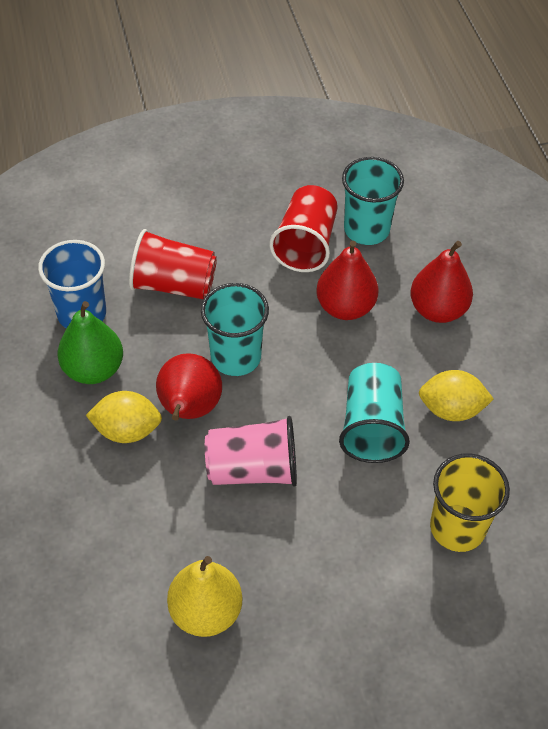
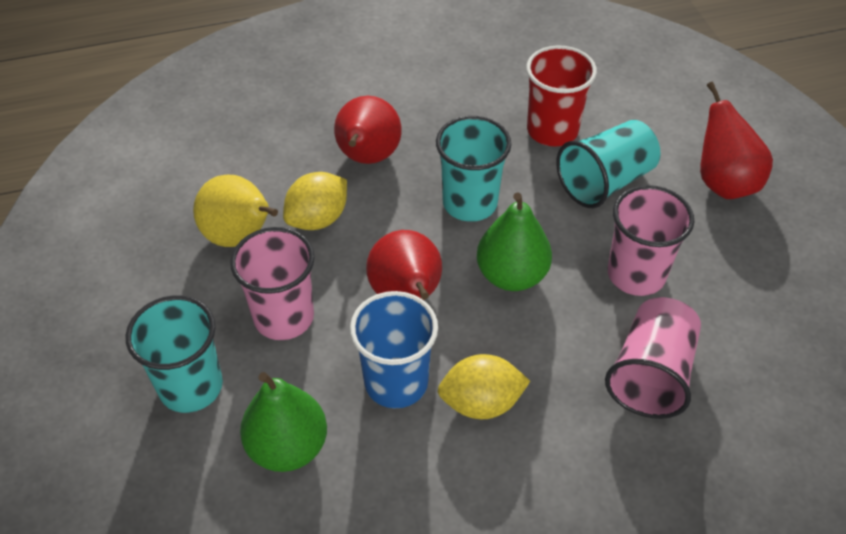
green pear: [58,301,123,384] = 1 -> [240,372,327,472] [477,192,552,291] = 2
pink cup: [205,416,297,487] = 1 -> [230,227,315,340] [605,297,701,419] [608,185,694,296] = 3
red cup: [129,229,217,299] [269,185,338,272] = 2 -> [526,45,597,146] = 1
yellow cup: [430,453,510,552] = 1 -> none = 0

